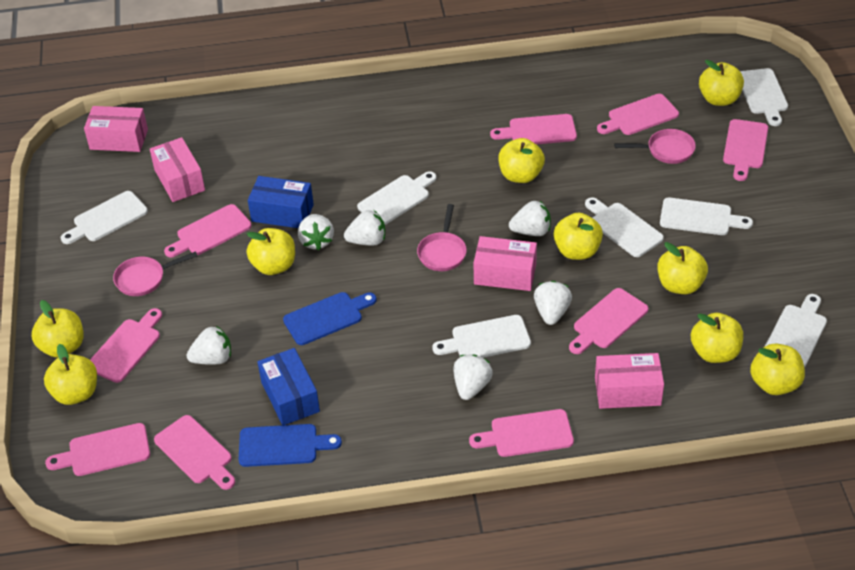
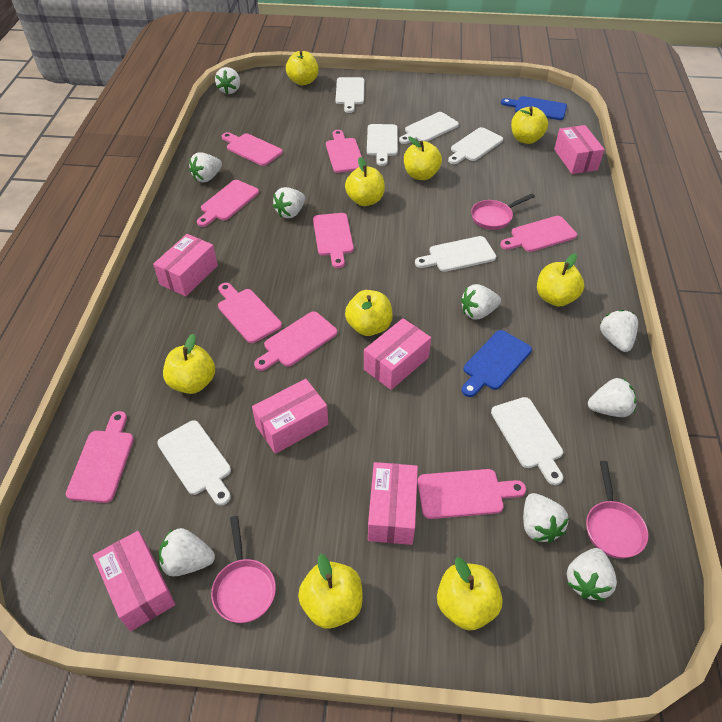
blue box: [248,176,314,228] [257,348,320,425] = 2 -> none = 0
pink box: [84,106,148,152] [150,137,205,202] [473,236,537,291] [595,353,664,409] = 4 -> [93,531,176,631] [153,234,218,297] [252,379,328,454] [364,318,431,390] [368,462,418,545] [554,125,605,174] = 6
white strawberry: [187,326,231,365] [298,214,334,250] [344,210,385,246] [453,354,493,400] [509,201,551,236] [534,281,572,325] = 6 -> [159,528,215,576] [189,152,222,182] [215,67,240,94] [273,187,305,218] [461,284,501,319] [523,493,569,543] [567,548,617,601] [588,378,636,417] [600,310,638,352] = 9

